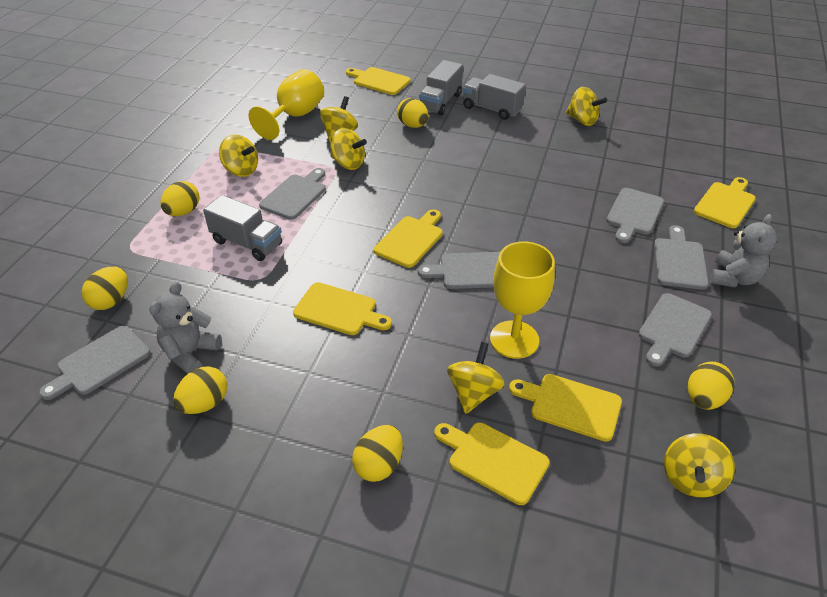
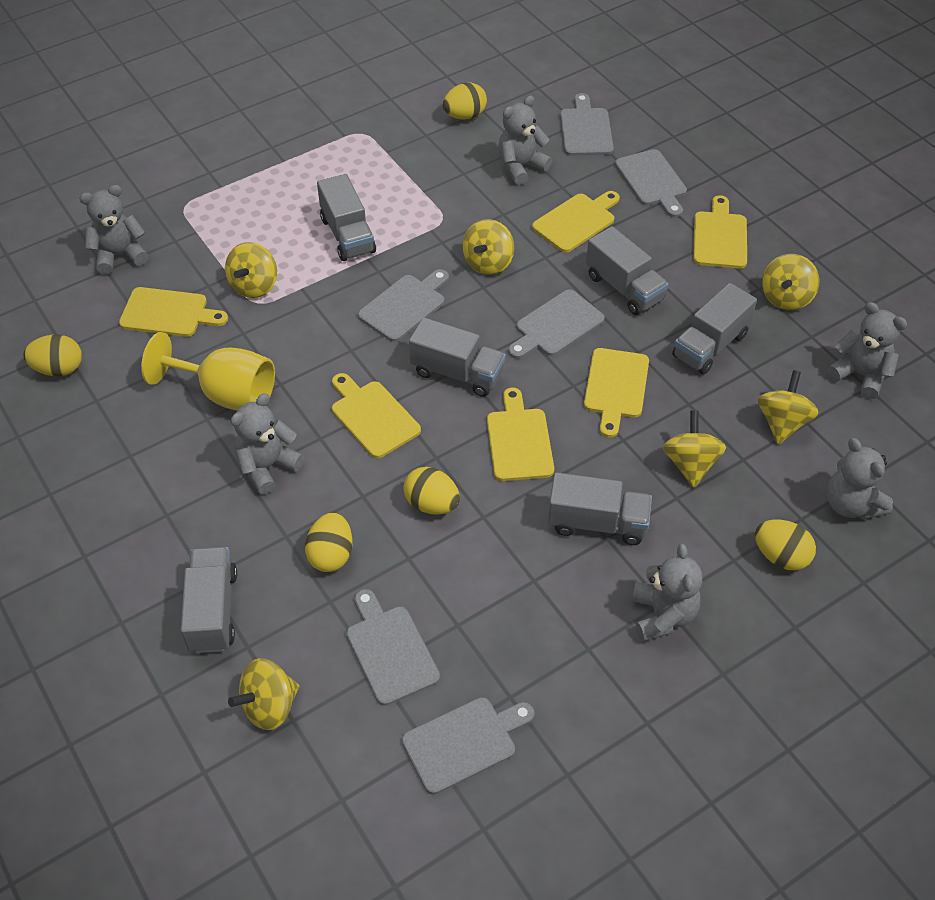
grey teddy bear: [149,282,222,374] [710,214,777,288] = 2 -> [79,185,148,275] [231,393,304,494] [498,96,552,185] [632,544,702,642] [826,438,893,520] [827,302,908,399] = 6
grey truck: [203,195,282,261] [419,60,463,115] [462,74,526,120] = 3 -> [181,547,237,653] [317,174,376,261] [409,318,506,397] [548,472,652,545] [586,226,669,315] [672,283,757,375] = 6
yellow egg: [82,267,128,310] [160,181,200,216] [173,366,227,414] [352,425,403,482] [397,98,429,128] [688,361,734,410] = 6 -> [24,335,82,376] [305,513,352,572] [403,467,460,515] [443,83,487,120] [755,520,816,570] = 5
yellow goblet: [249,69,324,140] [490,241,555,359] = 2 -> [141,332,275,410] = 1

